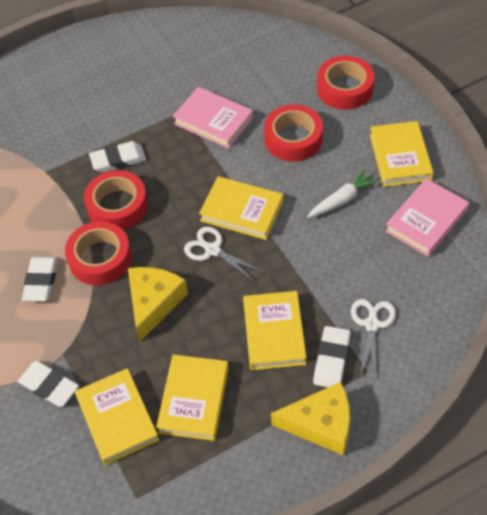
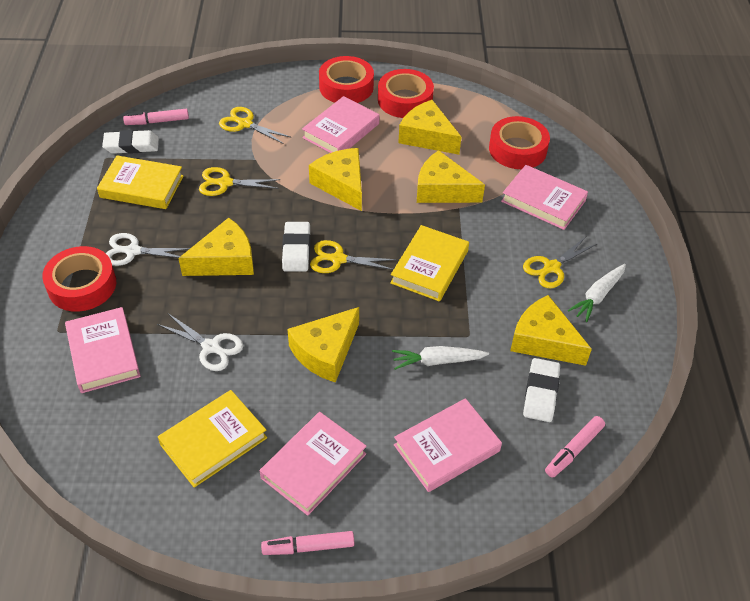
pink book: [173,87,253,149] [385,178,469,257] = 2 -> [65,307,141,393] [260,412,367,516] [302,96,380,153] [394,398,502,492] [501,165,588,230] = 5
pink marker: none = 0 -> [123,109,189,125] [261,531,354,555] [545,416,605,478] = 3
white carrot: [307,169,379,218] = 1 -> [392,346,489,370] [568,264,626,322] = 2
white eraser: [18,361,79,407] [22,257,58,301] [89,141,146,173] [313,326,351,387] = 4 -> [102,130,159,154] [282,222,310,272] [523,358,560,422] = 3
yellow book: [75,368,159,465] [156,355,229,441] [199,176,283,240] [243,291,307,370] [370,121,434,187] = 5 -> [97,155,184,209] [158,390,267,488] [390,225,469,302] = 3
yellow cheese: [128,267,188,342] [271,382,350,455] = 2 -> [178,218,254,276] [287,307,359,383] [309,148,362,211] [398,100,461,155] [417,150,485,203] [510,295,592,366] = 6
yellow scissors: none = 0 -> [199,167,280,196] [219,107,292,144] [310,240,397,273] [523,237,598,288] = 4

